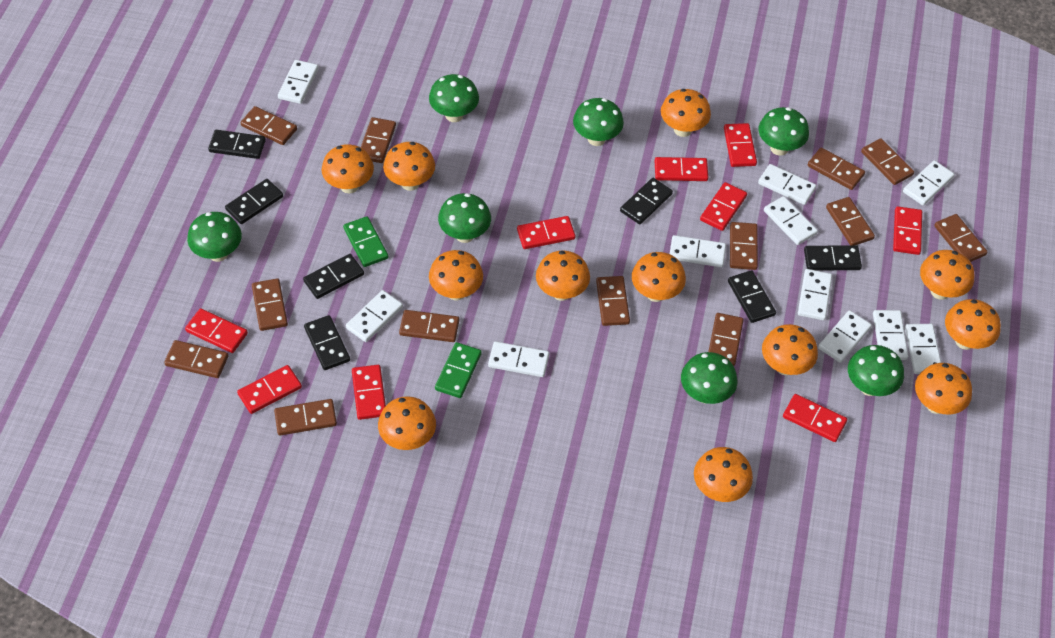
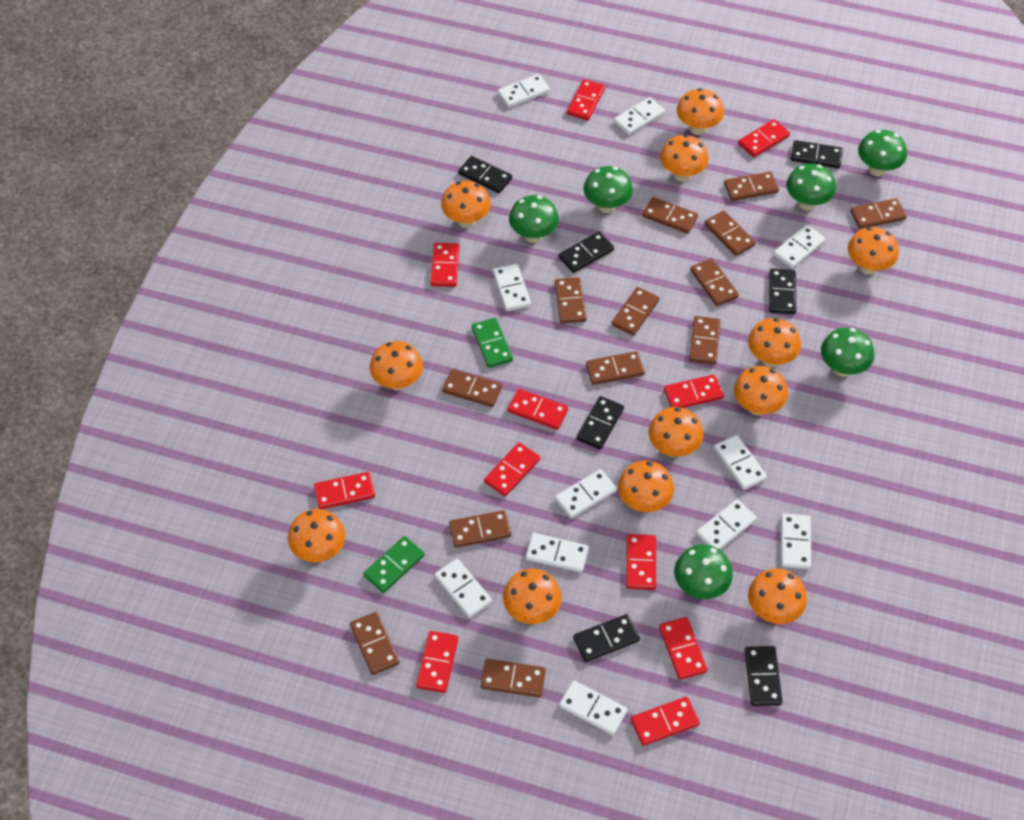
green mushroom: [187,212,242,262] [429,74,479,122] [438,193,491,243] [573,98,624,146] [681,352,738,404] [759,107,809,156] [848,345,904,396] = 7 -> [509,195,559,243] [584,166,633,213] [674,544,733,599] [786,163,836,211] [821,327,874,377] [858,130,907,177] = 6
red domino: [185,308,248,353] [237,365,302,414] [352,365,386,420] [517,216,575,249] [655,157,708,181] [700,182,747,231] [724,123,757,167] [783,394,847,442] [893,206,922,255] = 9 -> [314,472,375,509] [416,631,458,693] [430,243,459,287] [484,442,540,496] [508,389,568,430] [567,79,605,120] [626,534,656,590] [631,697,700,746] [659,617,707,680] [664,374,724,408] [738,119,790,157] = 11

